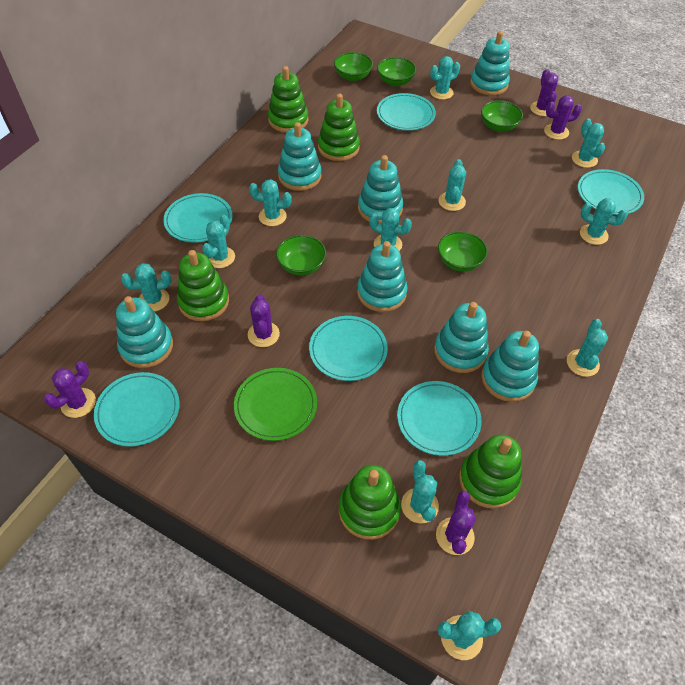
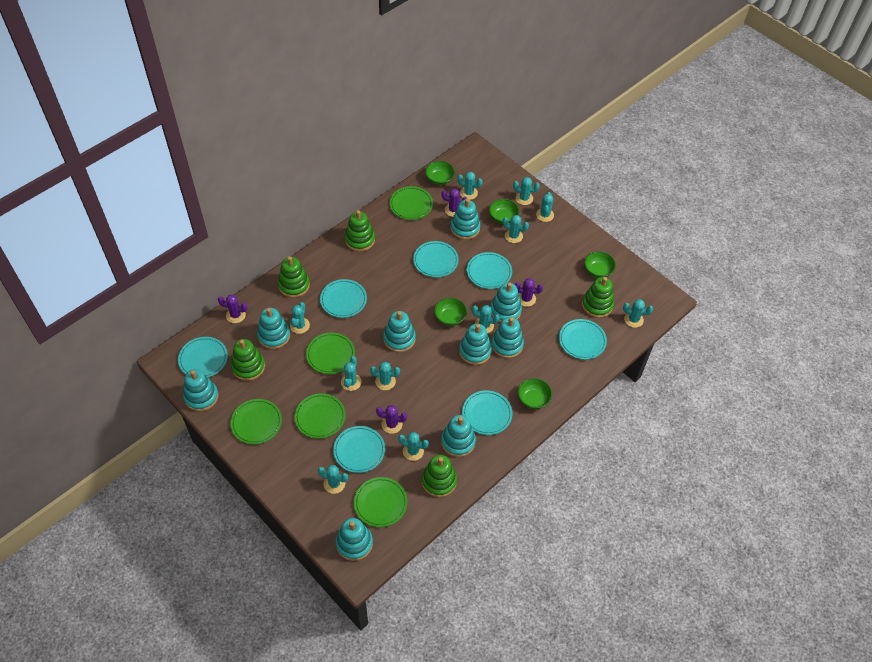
green plate: [234,368,317,441] = 1 -> [230,399,282,444] [295,393,346,439] [306,333,355,374] [354,477,407,527] [390,186,433,220] = 5
purple cactus: [44,361,96,418] [248,294,280,347] [436,491,476,555] [530,69,558,116] [544,95,582,140] = 5 -> [218,294,248,323] [376,405,407,434] [441,189,467,217] [515,278,543,307] = 4
turquoise plate: [94,372,180,447] [163,193,232,243] [309,316,388,381] [377,93,436,131] [397,381,482,456] [578,169,644,215] = 6 -> [178,337,228,377] [320,279,367,318] [333,426,385,473] [413,241,459,278] [462,390,512,435] [467,252,512,289] [559,319,607,360] = 7
turquoise stacking toy: [116,296,173,368] [278,122,322,191] [357,241,408,312] [358,155,403,224] [434,302,489,373] [470,31,510,96] [481,331,539,402] = 7 -> [183,369,219,411] [257,308,290,349] [336,518,373,561] [383,311,416,352] [441,415,476,457] [450,199,480,240] [459,324,492,365] [490,283,522,323] [491,317,524,358] = 9

